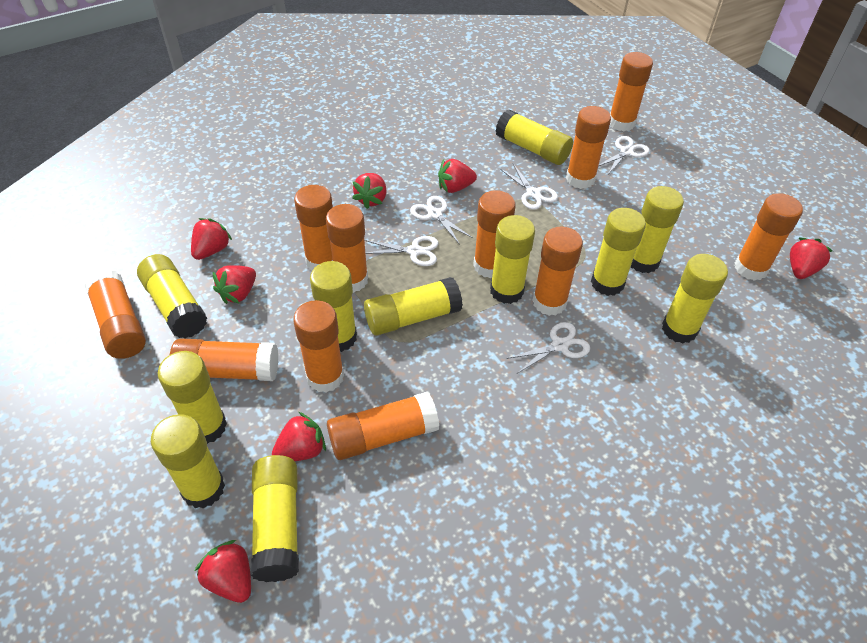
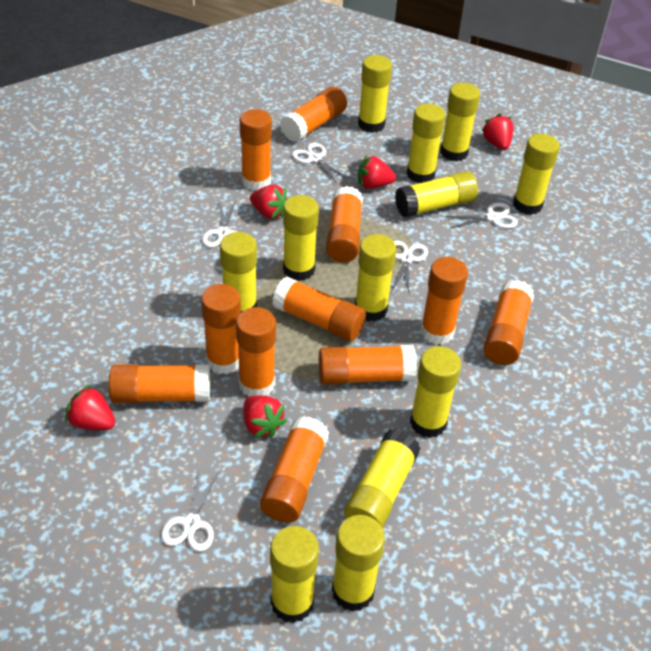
red strawberry: [191,218,232,260] [194,540,251,603] [213,265,256,304] [272,412,326,461] [352,173,387,209] [438,159,477,193] [790,237,833,279] = 7 -> [65,385,115,430] [243,396,287,438] [250,185,287,219] [358,155,396,189] [481,114,514,150] = 5
yellow glue stick: [137,254,207,338] [151,414,225,509] [158,351,227,444] [251,455,299,582] [310,261,357,352] [364,277,463,335] [490,215,535,304] [496,109,573,165] [591,208,646,296] [631,186,684,273] [662,254,728,344] = 11 -> [220,232,257,312] [270,526,319,623] [283,195,319,281] [332,515,385,612] [344,429,421,529] [355,234,396,322] [358,55,392,133] [395,171,478,218] [406,103,446,183] [410,346,461,438] [440,83,480,161] [513,134,560,215] = 12

